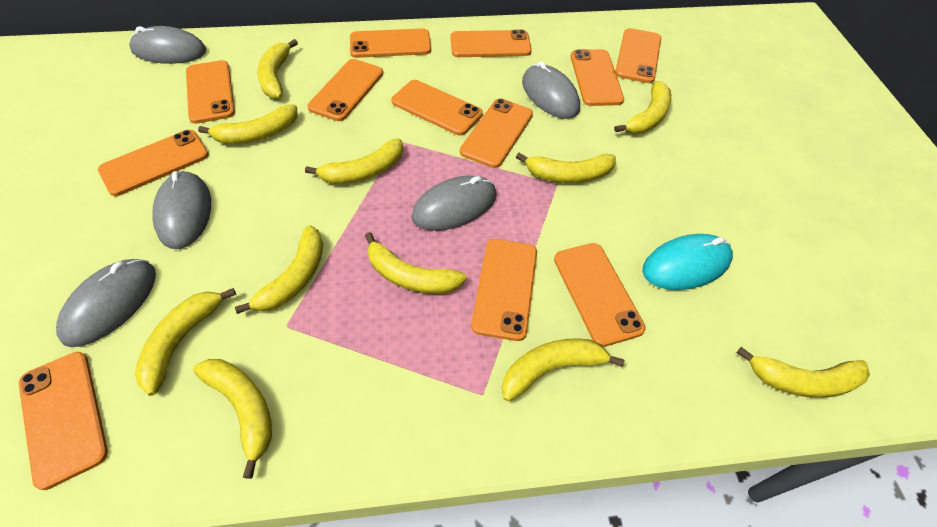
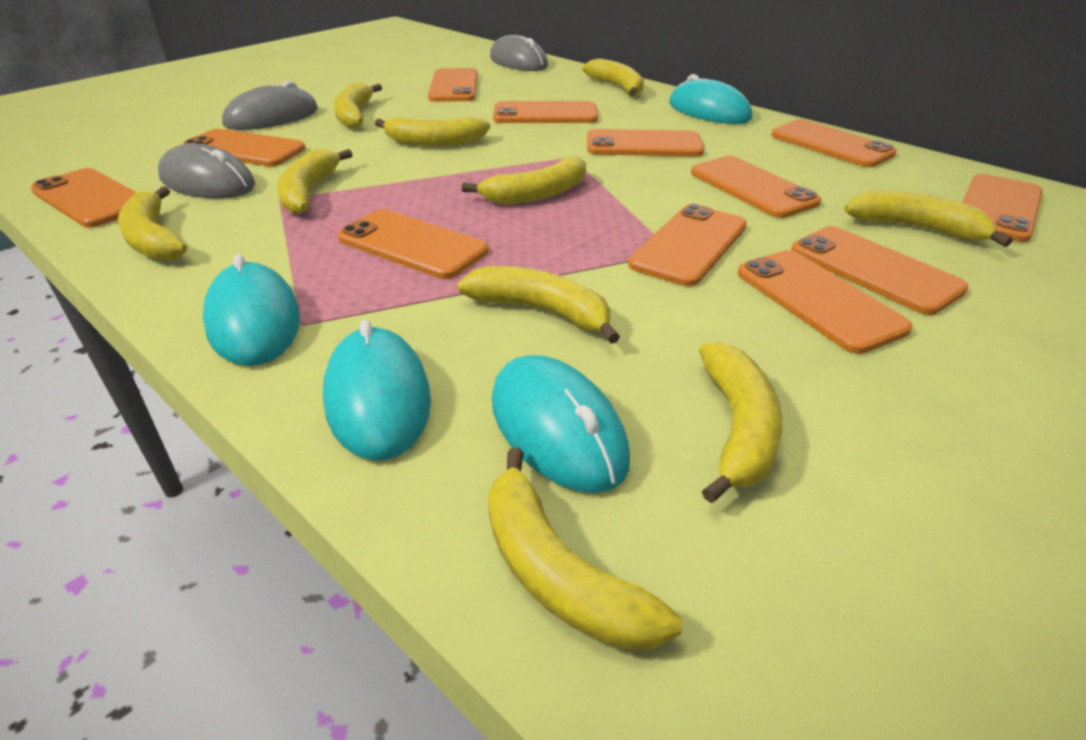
grey mouse: [56,259,156,347] [129,26,206,64] [152,171,211,249] [411,175,497,231] [522,61,580,119] = 5 -> [158,144,255,199] [222,81,318,130] [490,35,548,71] = 3
turquoise mouse: [642,234,733,290] = 1 -> [203,254,300,366] [323,320,431,460] [492,355,630,493] [669,74,752,124] = 4
yellow banana: [135,288,236,396] [193,359,272,479] [198,105,298,144] [235,225,323,314] [257,39,298,99] [305,139,403,184] [365,232,467,294] [502,338,624,402] [516,153,616,183] [614,81,671,134] [736,347,870,398] = 11 -> [118,186,187,261] [277,149,353,214] [333,82,382,128] [375,117,490,146] [457,266,620,344] [462,156,586,204] [488,447,682,650] [582,58,644,96] [699,342,783,503] [844,190,1013,247] = 10

